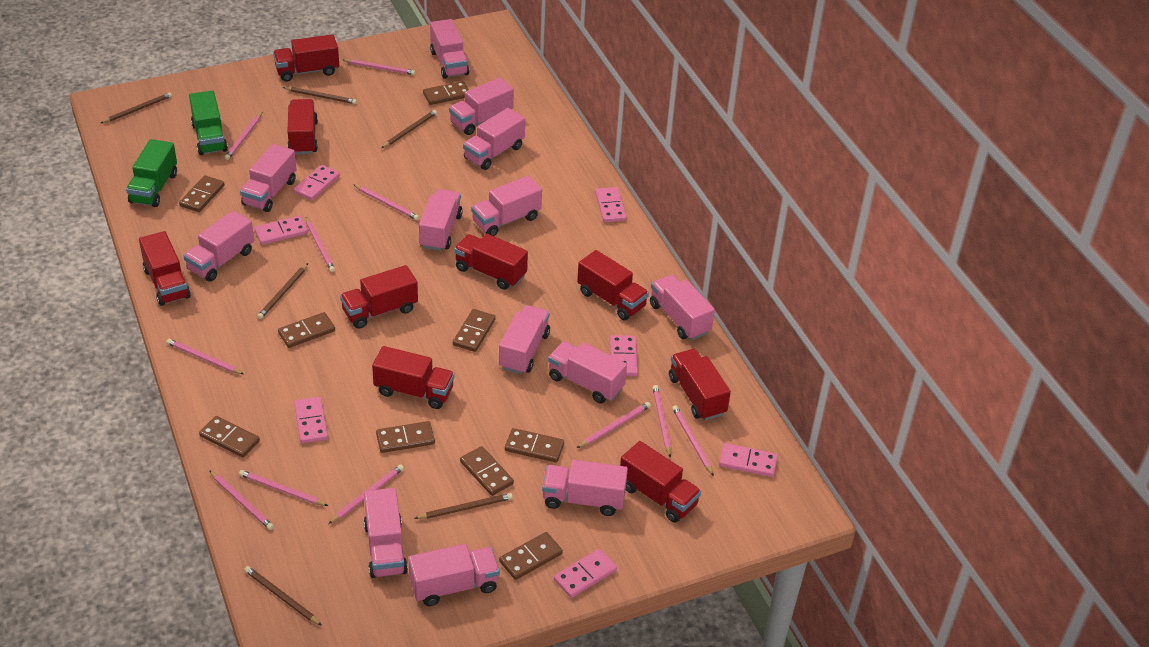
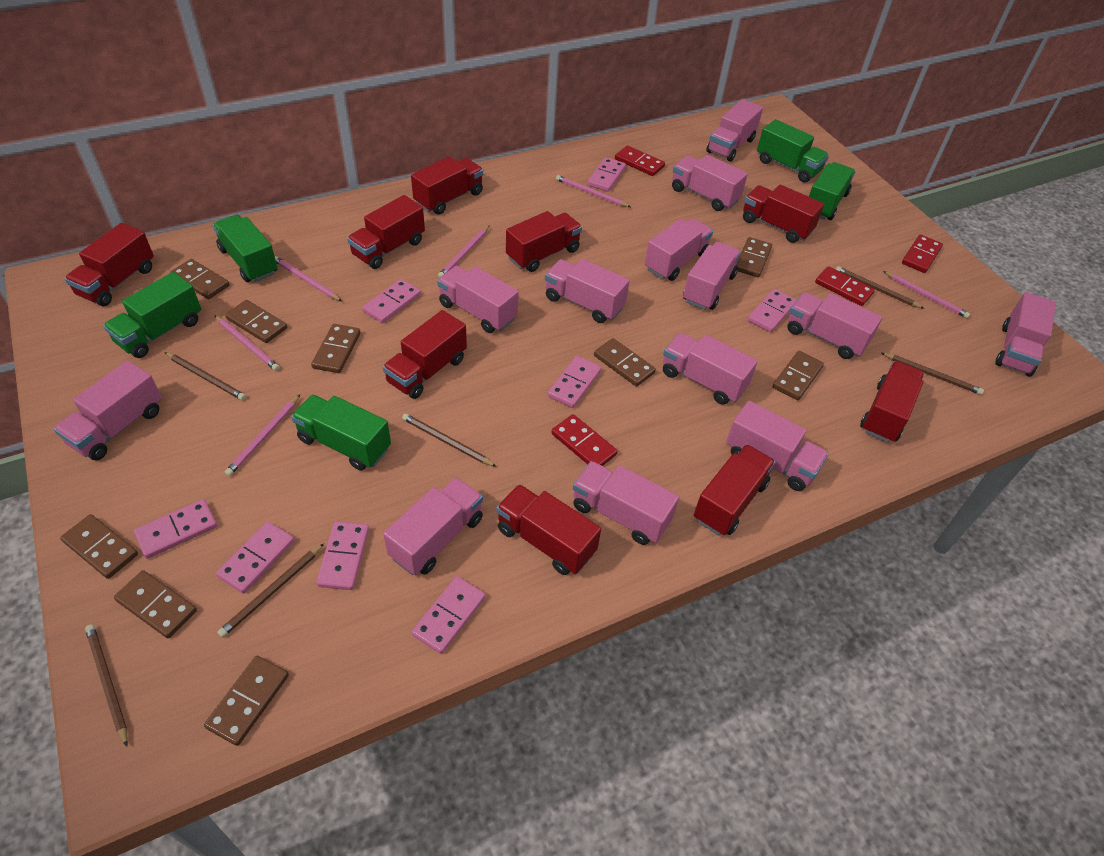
green truck: [126,139,177,207] [189,91,228,155] = 2 -> [103,272,201,358] [213,215,278,282] [291,395,391,471] [757,119,829,182] [809,162,855,220] = 5
pink domino: [254,216,308,245] [294,165,340,201] [294,397,328,443] [554,549,617,598] [595,187,626,222] [610,335,638,376] [719,443,778,477] = 7 -> [134,499,217,559] [216,521,294,594] [316,521,369,590] [362,279,421,323] [412,576,485,654] [548,356,601,408] [587,157,626,192] [748,289,797,332] = 8
pink pencil: [166,339,244,374] [209,470,274,530] [225,112,262,160] [239,470,328,506] [306,217,335,272] [329,465,404,524] [343,59,415,75] [353,184,419,220] [577,402,651,448] [653,385,671,458] [672,405,714,476] = 11 -> [214,315,280,371] [225,395,300,476] [275,256,342,301] [438,225,490,278] [556,175,630,207] [883,271,970,318] = 6
red domino: none = 0 -> [551,414,618,466] [615,146,665,176] [815,266,875,306] [902,235,943,273] = 4

